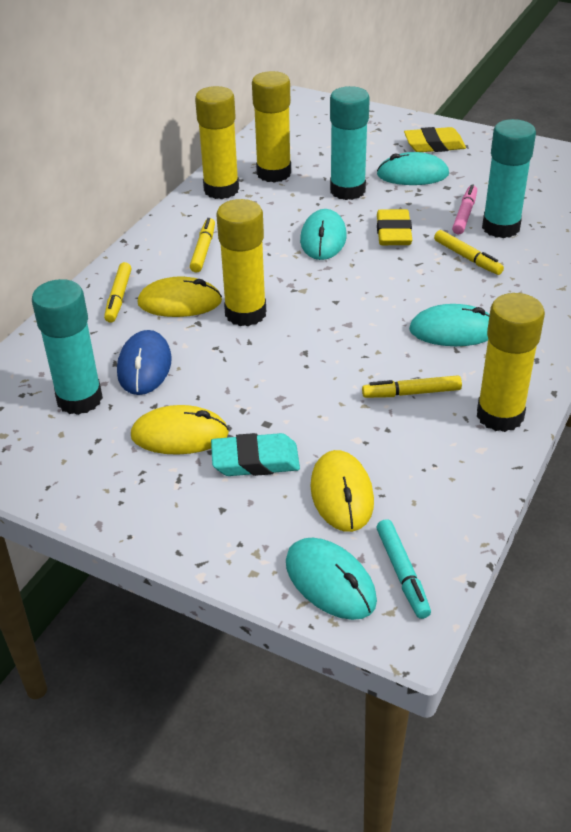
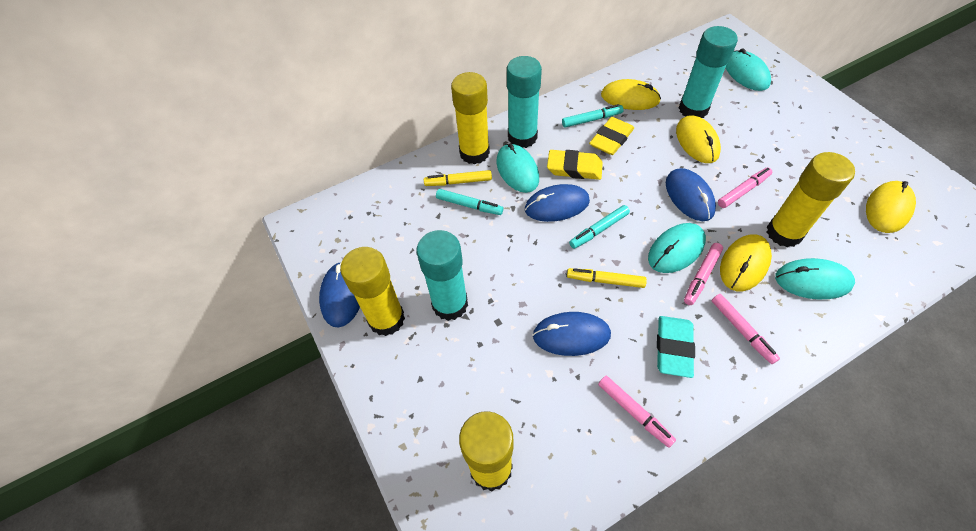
blue mouse: [117,330,172,395] = 1 -> [319,262,360,328] [525,184,590,222] [533,312,611,356] [666,168,716,221] = 4
pink marker: [452,184,477,234] = 1 -> [598,376,676,448] [684,243,723,305] [712,294,780,364] [718,167,772,208] = 4
turquoise marker: [376,519,431,619] = 1 -> [436,189,503,215] [562,104,623,128] [569,205,630,249] = 3
yellow marker: [104,262,131,323] [190,218,215,272] [362,375,462,398] [434,230,504,275] = 4 -> [424,170,492,186] [567,268,647,288] = 2
yellow mouse: [131,405,229,455] [138,277,222,317] [310,450,374,532] = 3 -> [601,79,661,110] [676,115,721,163] [720,234,772,291] [866,181,916,233] = 4

